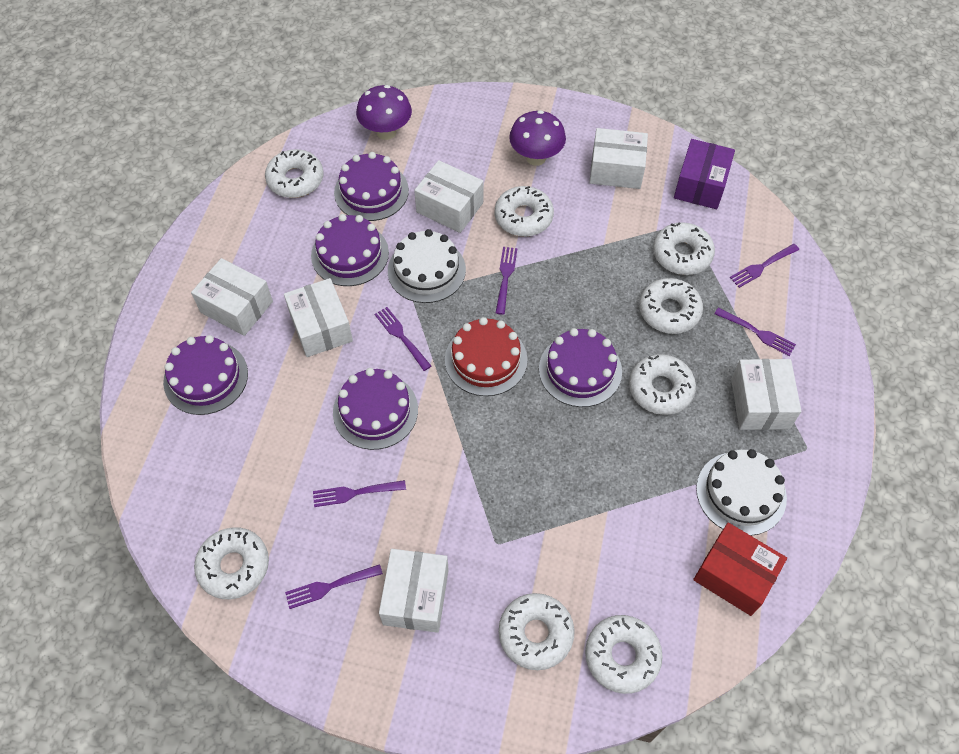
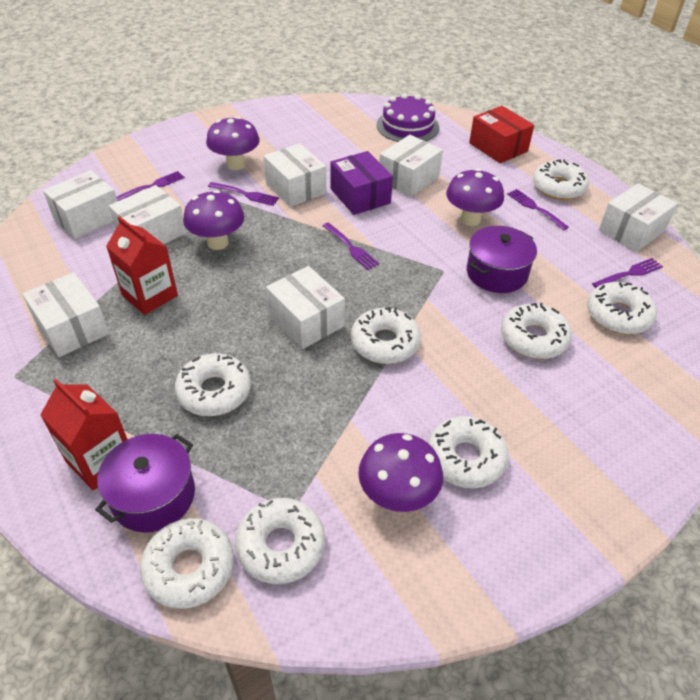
purple cake: [163,335,248,415] [311,214,389,286] [333,368,418,450] [334,152,409,221] [539,328,622,407] = 5 -> [377,93,439,142] = 1
purple fork: [285,564,383,609] [313,480,406,507] [375,307,431,371] [496,247,517,315] [714,308,796,356] [730,244,799,288] = 6 -> [116,171,185,201] [208,182,279,206] [323,223,379,270] [507,189,569,230] [592,258,663,288] = 5
purple mushroom: [356,85,412,140] [509,110,566,166] = 2 -> [183,190,245,250] [206,116,260,170] [358,433,443,512] [446,168,504,226] = 4
purple pot: none = 0 -> [95,434,195,533] [467,226,537,293] = 2
red cake: [445,317,527,396] = 1 -> none = 0
red carton: none = 0 -> [40,379,127,490] [106,216,178,315] = 2
white box: [191,258,273,336] [284,278,353,357] [379,549,449,633] [414,160,483,233] [589,128,648,189] [731,359,801,430] = 6 -> [22,272,109,357] [43,170,117,239] [109,185,186,244] [263,143,326,207] [266,266,345,349] [379,135,443,197] [599,183,678,252] = 7
white cake: [388,229,466,303] [696,449,787,536] = 2 -> none = 0

